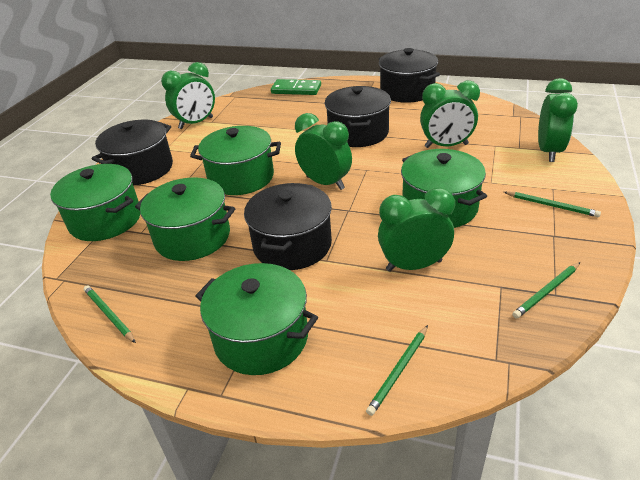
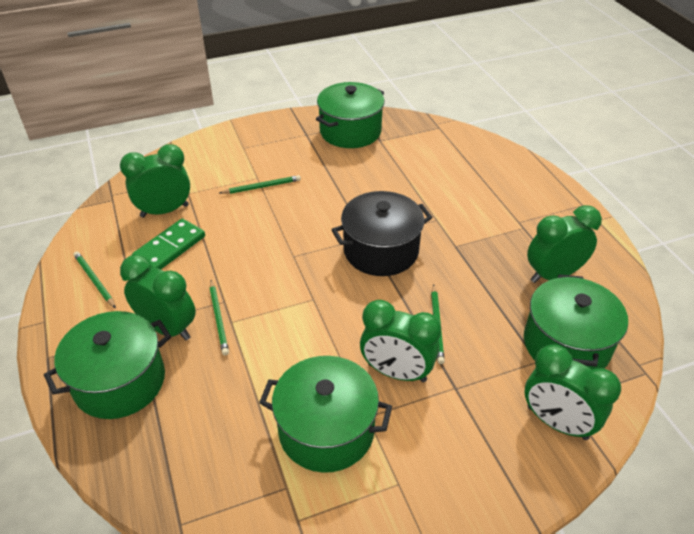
black pot: [92,120,173,185] [244,183,332,270] [325,86,391,147] [379,48,440,103] = 4 -> [331,191,433,276] = 1
green pot: [50,164,141,241] [135,177,235,261] [190,126,281,195] [195,263,318,375] [401,149,487,228] = 5 -> [44,311,171,419] [259,356,392,473] [316,82,385,148] [524,275,628,369] = 4

